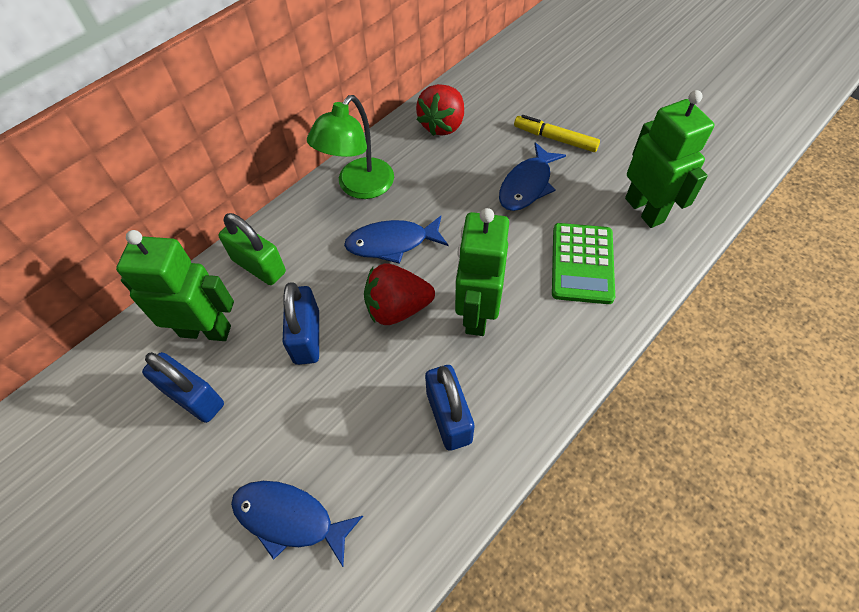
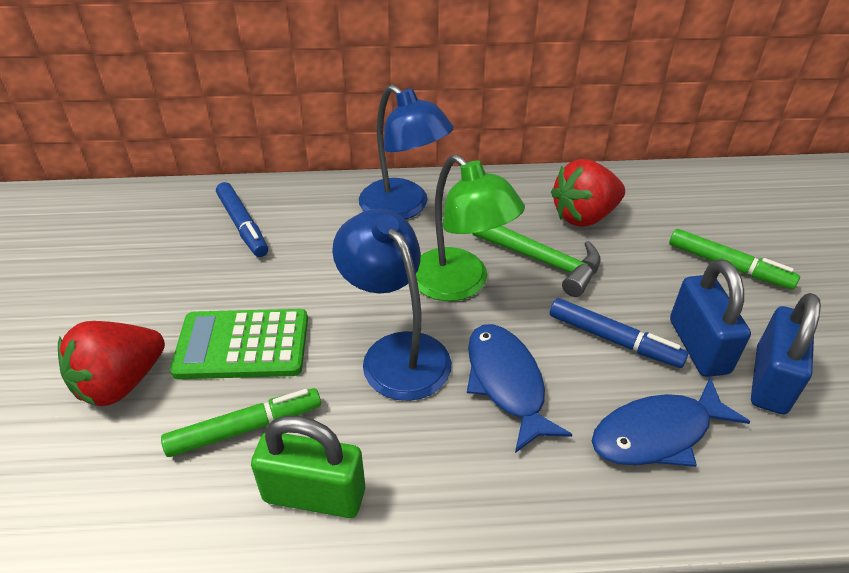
blue fish: [231,481,363,567] [344,216,449,264] [499,142,566,211] = 3 -> [467,324,572,453] [592,377,750,467] = 2
blue lamp: none = 0 -> [332,209,451,401] [359,85,454,220] = 2
blue marker: none = 0 -> [216,182,268,257] [550,298,688,368] = 2
blue padlock: [142,352,224,423] [282,282,319,365] [425,365,475,451] = 3 -> [670,259,751,377] [751,293,821,415] = 2
green hammer: none = 0 -> [472,226,601,297] = 1
green marker: none = 0 -> [161,388,321,457] [669,229,800,290] = 2
green robot: [116,230,234,341] [455,208,509,336] [625,90,714,228] = 3 -> none = 0
yellow marker: [514,115,600,152] = 1 -> none = 0

